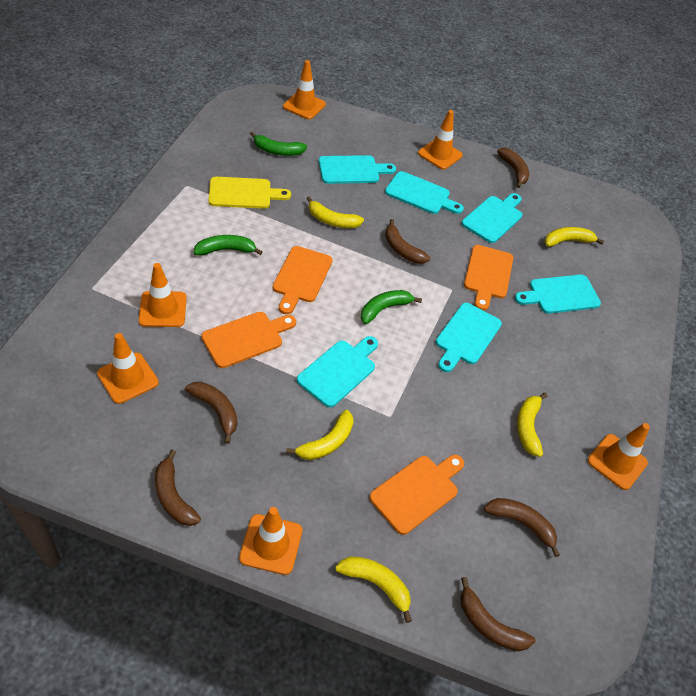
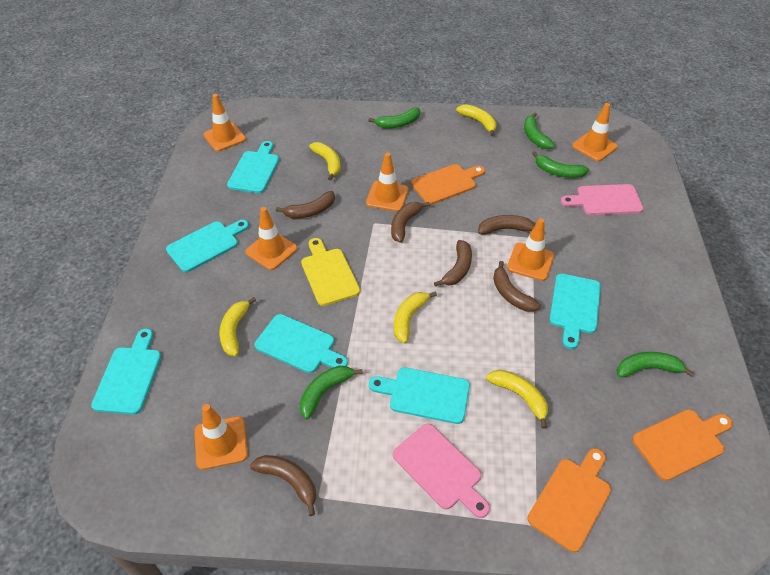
green banana: [194,235,263,256] [250,131,307,156] [361,290,422,324] = 3 -> [300,366,363,419] [368,107,420,128] [524,112,555,149] [532,151,589,178] [617,352,694,378] = 5
orange cutting board: [201,312,296,368] [273,246,333,314] [369,455,464,535] [464,245,513,311] = 4 -> [411,164,485,205] [527,448,611,552] [632,409,733,481] = 3
pink cutting board: none = 0 -> [393,424,490,518] [560,184,644,215] = 2

